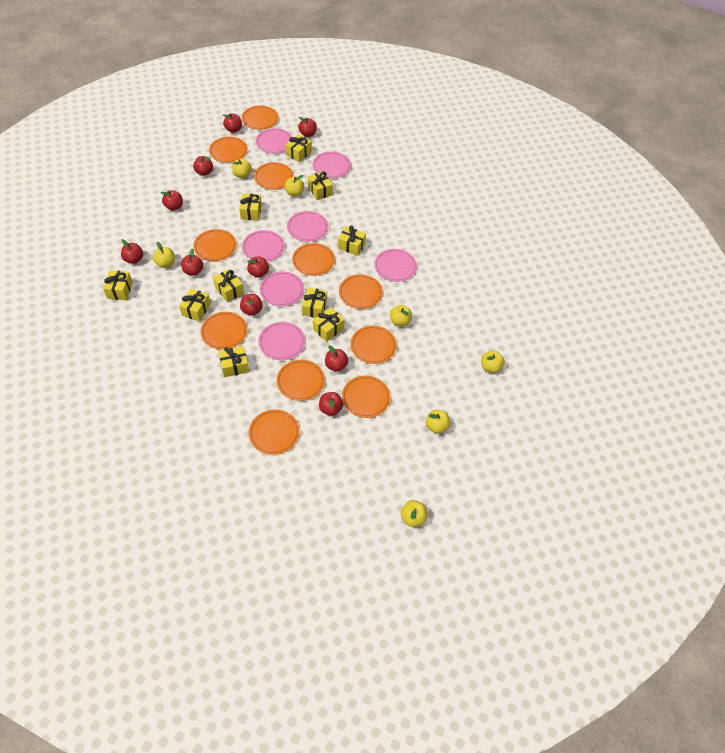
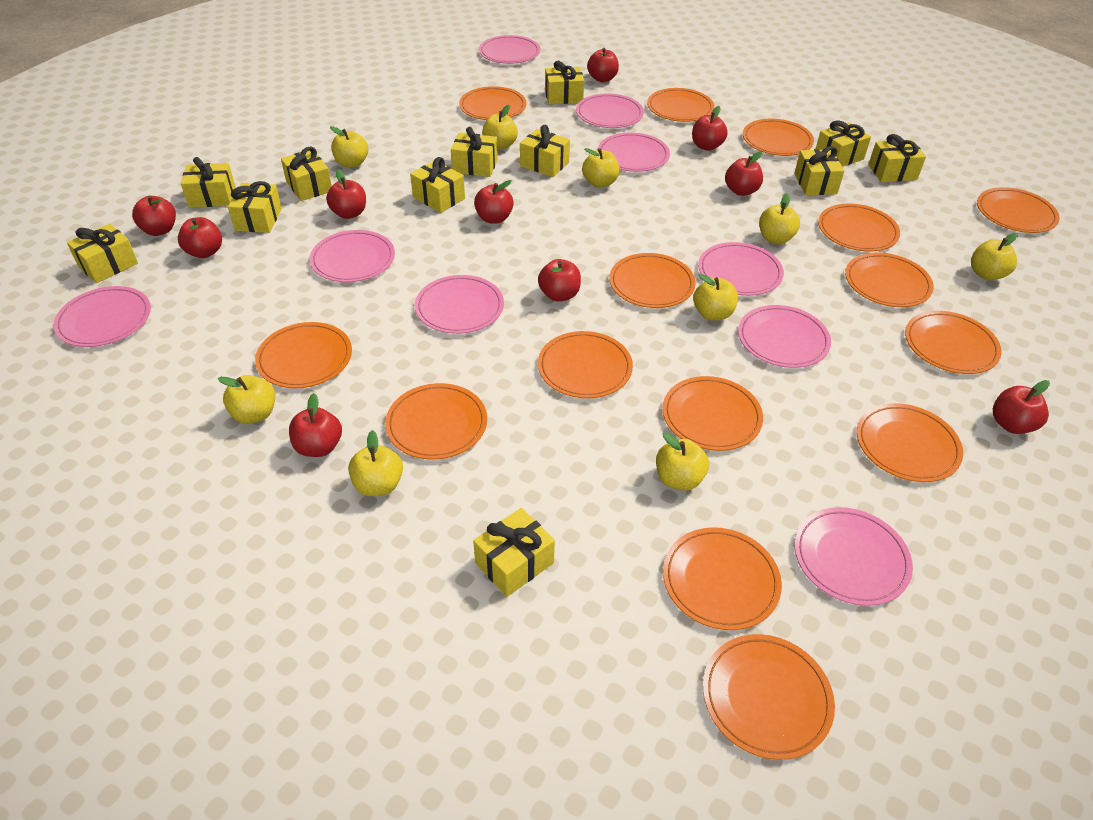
orange plate: [193,229,237,261] [201,312,248,350] [209,137,248,163] [241,105,279,130] [249,409,300,455] [254,162,294,190] [276,360,325,401] [292,243,335,276] [339,274,383,309] [342,376,391,418] [350,326,397,364] = 11 -> [255,322,352,388] [385,383,487,460] [459,86,527,120] [538,331,633,398] [609,253,696,308] [647,88,715,122] [662,376,763,451] [663,527,782,630] [703,634,835,760] [743,119,814,156] [818,204,900,252] [845,253,934,307] [857,403,963,482] [905,311,1002,374] [977,187,1060,233] = 15
pink plate: [242,230,285,262] [255,128,292,154] [258,322,305,360] [260,271,304,306] [287,211,328,242] [312,151,351,178] [374,249,417,282] = 7 -> [53,286,151,347] [310,230,395,282] [415,275,504,334] [479,35,540,64] [576,93,644,128] [598,132,670,172] [698,242,784,296] [738,305,831,368] [795,507,913,606] = 9
yellow apple: [153,242,175,268] [232,159,252,178] [284,175,304,196] [390,305,412,326] [401,500,427,527] [426,410,450,434] [481,351,505,373] = 7 -> [218,375,276,424] [330,126,368,168] [348,430,403,496] [482,105,518,150] [582,148,619,188] [656,432,709,490] [693,274,738,321] [759,193,800,244] [971,233,1018,280] = 9
yellow gift: [103,270,133,300] [179,288,211,322] [213,269,244,302] [218,346,249,377] [239,193,262,221] [286,134,312,162] [302,287,327,318] [308,171,333,200] [313,307,345,342] [338,226,366,256] = 10 -> [67,224,138,283] [181,157,235,208] [228,181,282,233] [281,147,332,201] [410,157,465,213] [451,127,498,177] [473,508,555,597] [520,125,570,177] [545,61,584,104] [794,146,844,195] [816,120,871,167] [868,134,926,182] = 12

